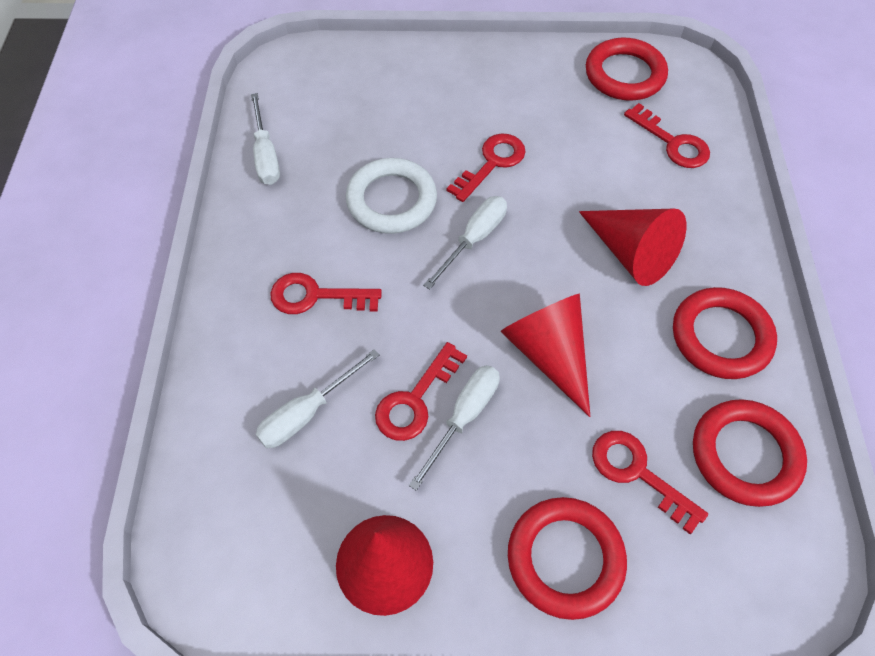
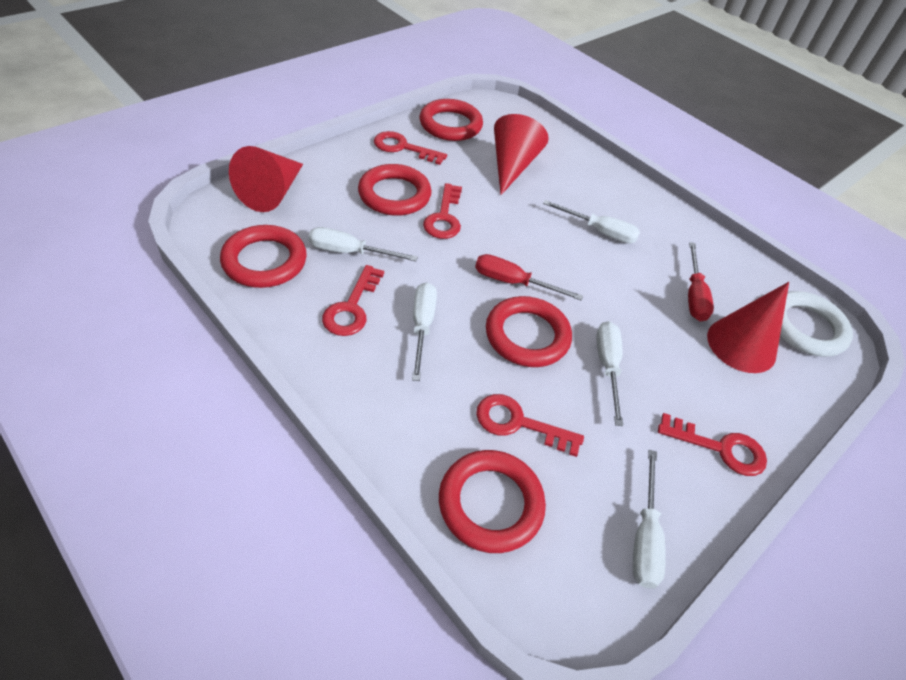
red ring: [508,497,627,620] [586,38,668,100] [673,287,777,379] [693,399,807,507] = 4 -> [220,225,307,288] [358,164,432,216] [420,99,483,141] [439,450,546,553] [486,296,572,367] = 5
red screwdriver: none = 0 -> [475,254,583,301] [688,242,714,321] = 2
white screwdriver: [251,93,280,185] [256,349,380,448] [409,365,500,491] [423,196,507,290] = 4 -> [309,227,418,261] [412,282,437,381] [543,200,640,244] [596,321,623,426] [633,450,666,589] = 5

